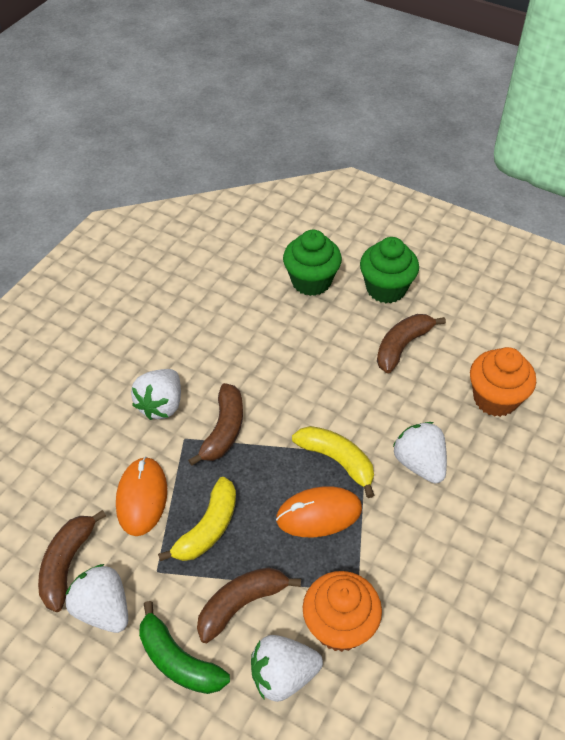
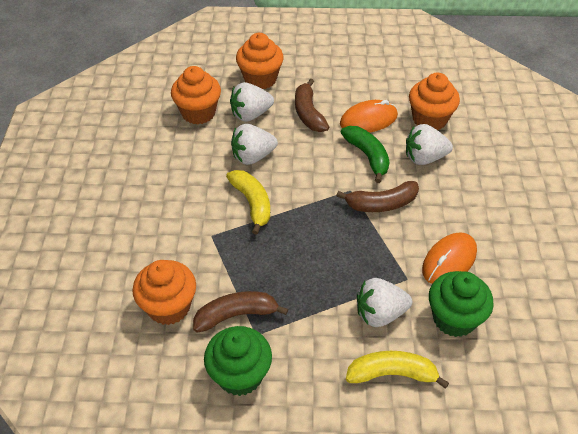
brown banana: [38,510,106,612] [188,383,243,466] [197,567,301,643] [377,314,446,373] = 4 -> [193,291,288,333] [295,79,329,132] [336,181,419,212] = 3
orange cupcake: [303,571,382,652] [470,347,536,417] = 2 -> [132,260,196,325] [171,66,221,124] [236,33,284,89] [409,73,460,130] = 4

